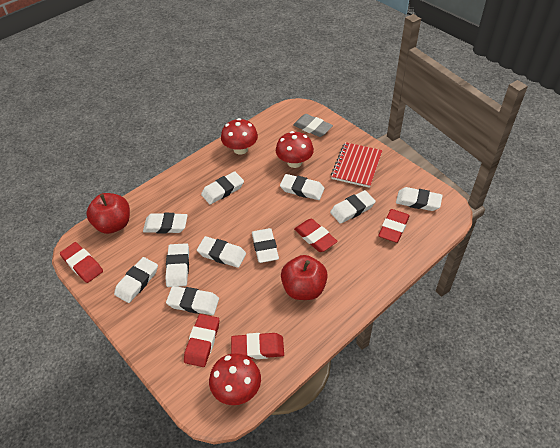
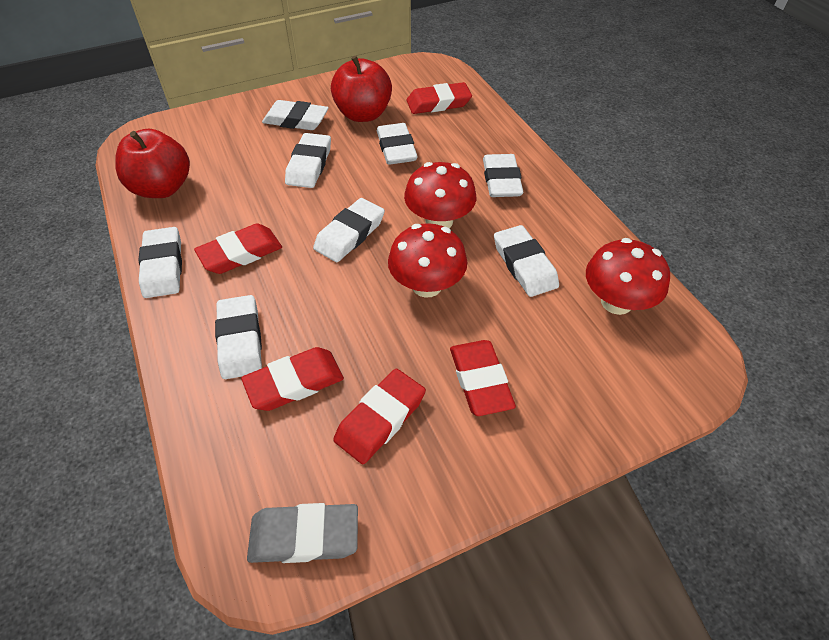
red notebook: [331,142,383,188] = 1 -> none = 0
white eraser: [114,257,158,303] [143,213,188,234] [165,243,189,287] [166,286,219,315] [197,236,246,268] [201,172,244,204] [252,228,279,263] [280,174,324,200] [330,190,376,224] [396,187,443,211] = 10 -> [138,227,182,298] [215,295,262,379] [262,100,329,130] [285,133,331,188] [313,198,385,262] [377,123,418,165] [483,154,523,197] [494,225,559,297] = 8

